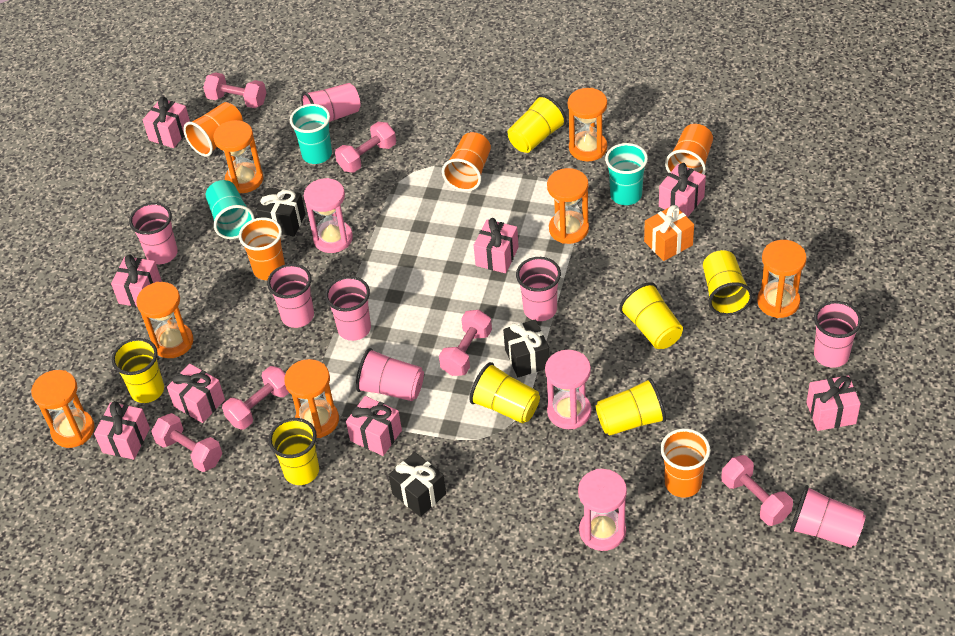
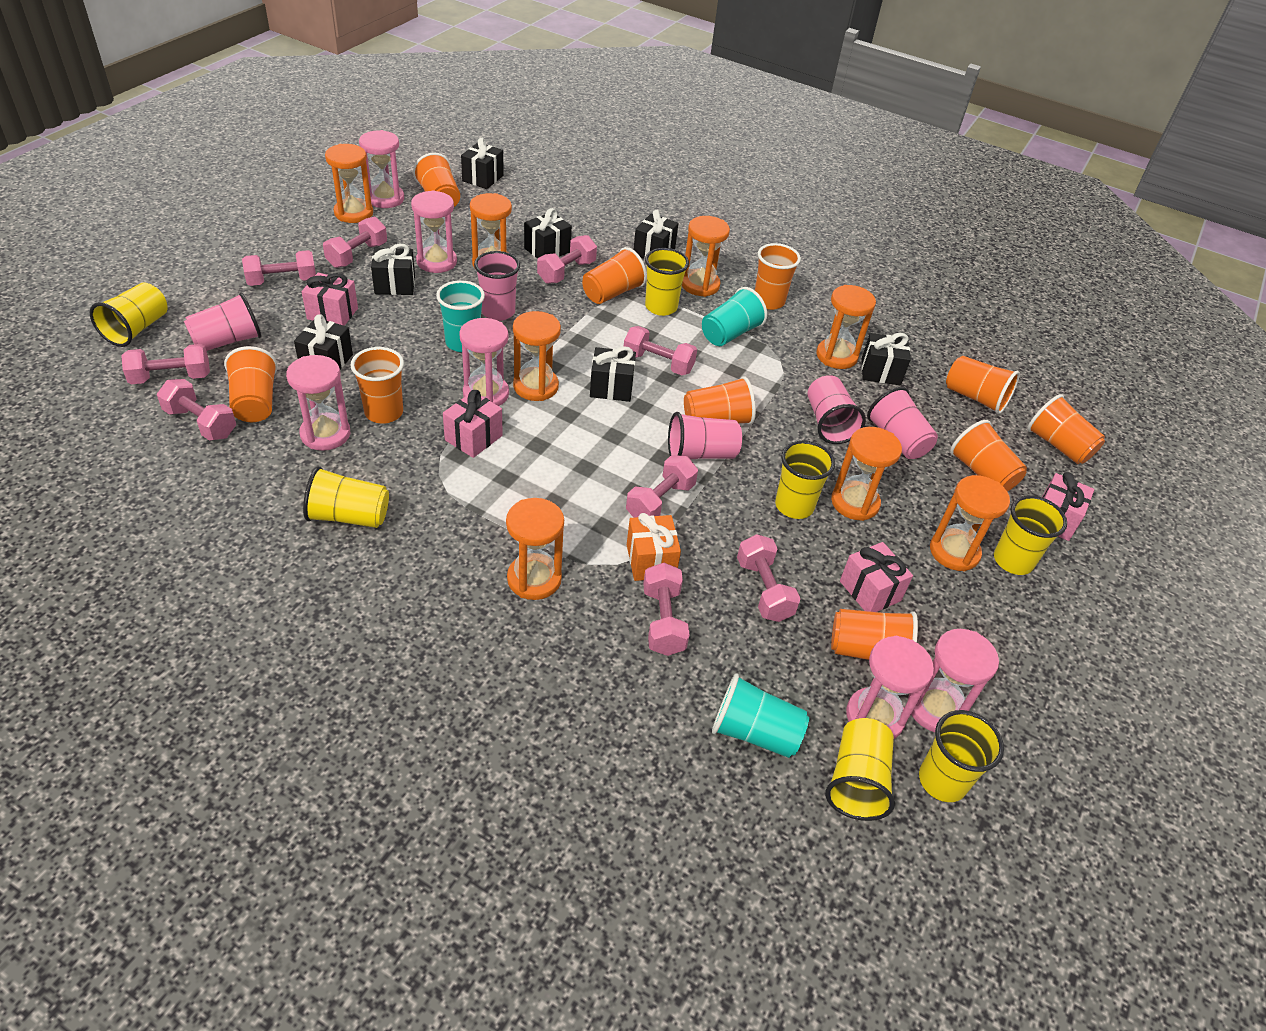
black gift: [257,187,306,236] [389,452,446,517] [503,319,550,377] = 3 -> [294,314,353,369] [371,244,415,295] [461,138,504,189] [524,208,572,259] [590,346,636,402] [634,210,679,259] [861,333,911,385] = 7
orange cup: [183,102,243,157] [239,218,285,280] [442,132,491,191] [660,429,710,497] [665,124,713,175] = 5 -> [224,346,278,422] [350,347,404,424] [413,152,460,207] [582,247,647,304] [684,376,756,425] [755,243,801,310] [831,609,918,660] [946,356,1020,414] [950,420,1027,492] [1027,394,1105,464] = 10
orange hourglass: [31,370,95,448] [136,282,194,358] [213,120,263,193] [284,359,339,438] [547,168,589,244] [568,88,607,161] [757,240,807,318] = 7 -> [325,144,373,223] [470,193,512,268] [506,498,564,600] [513,311,561,401] [682,216,730,297] [816,285,876,369] [831,427,902,521] [930,475,1010,571] = 8
pink cup: [129,202,178,264] [267,264,314,328] [301,83,360,122] [325,276,371,341] [356,348,424,401] [516,257,561,321] [790,485,866,548] [814,301,862,368] = 8 -> [184,292,262,351] [474,251,520,321] [668,412,742,460] [808,375,866,444] [867,387,938,459] = 5
pink dumbbell: [151,413,222,472] [203,72,266,108] [222,366,289,429] [335,122,396,173] [439,310,492,376] [721,455,793,526] = 6 -> [121,344,210,384] [157,379,236,441] [242,250,316,286] [323,216,387,268] [537,235,597,284] [624,326,697,375] [626,455,698,518] [643,563,690,656] [737,534,801,622] = 9
pink gift: [94,401,150,460] [111,254,162,307] [143,96,190,148] [167,364,225,423] [346,396,402,456] [474,218,519,273] [659,163,706,217] [806,375,861,431] = 8 -> [302,273,358,326] [443,390,503,458] [840,542,913,612] [1042,472,1094,541] = 4
pink hourglass: [304,178,353,253] [545,350,591,429] [578,469,627,551] = 3 -> [286,355,350,451] [359,130,404,208] [411,190,457,273] [459,318,509,406] [846,636,934,739] [908,629,999,732] = 6

